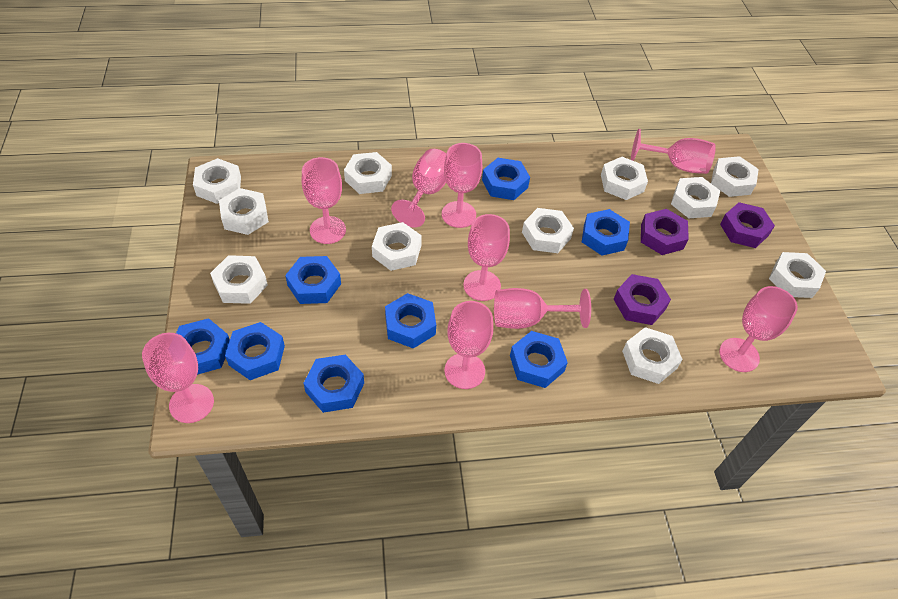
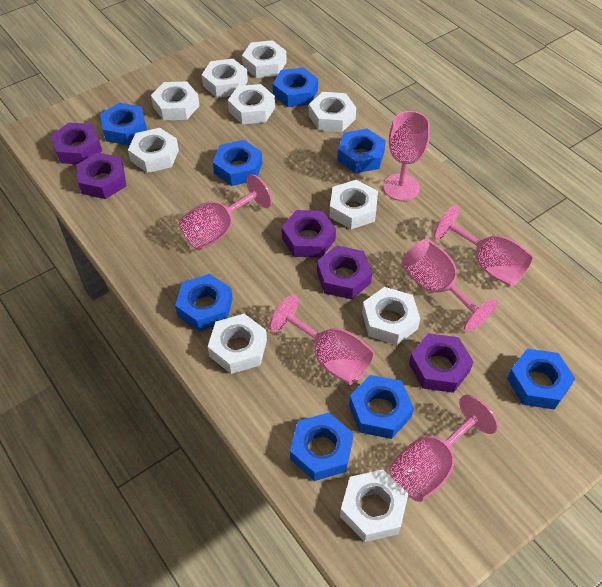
pink goblet: [142,333,214,423] [302,157,346,244] [391,149,446,227] [442,143,482,228] [444,301,493,389] [463,214,510,301] [494,288,591,329] [631,129,716,174] [719,286,798,372] = 9 -> [179,174,272,250] [269,295,374,385] [383,111,430,201] [389,395,498,502] [402,239,498,332] [434,206,533,287] = 6
purple nut: [613,274,671,325] [641,209,689,255] [720,202,775,248] = 3 -> [51,122,102,164] [76,152,126,199] [281,210,336,258] [317,245,372,299] [409,333,473,393] = 5
white nut: [193,158,241,204] [210,255,268,304] [219,188,269,235] [344,152,392,194] [372,222,422,271] [522,208,574,253] [601,157,648,200] [622,327,683,384] [671,177,720,218] [711,156,759,197] [769,252,826,298] = 11 -> [128,128,179,173] [151,81,200,120] [202,59,248,98] [208,314,267,374] [228,84,275,124] [242,40,287,78] [309,92,356,132] [330,180,378,229] [340,470,408,542] [362,287,420,345] = 10

